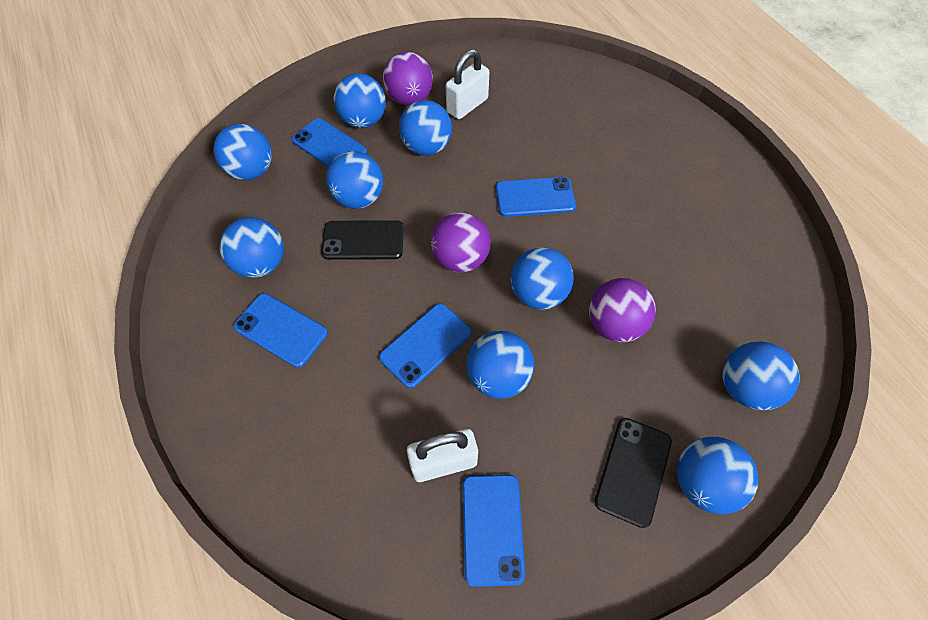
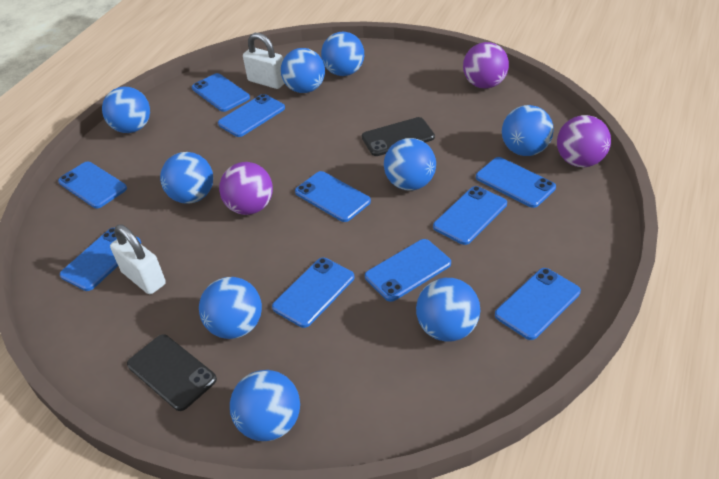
blue phone: [233,293,328,368] [292,118,367,167] [379,303,471,388] [463,475,525,587] [496,177,576,217] = 5 -> [58,162,127,208] [60,228,141,291] [192,73,250,112] [218,94,285,137] [272,258,355,328] [295,171,371,222] [365,239,451,302] [433,186,507,245] [476,157,556,208] [495,268,581,340] = 10

